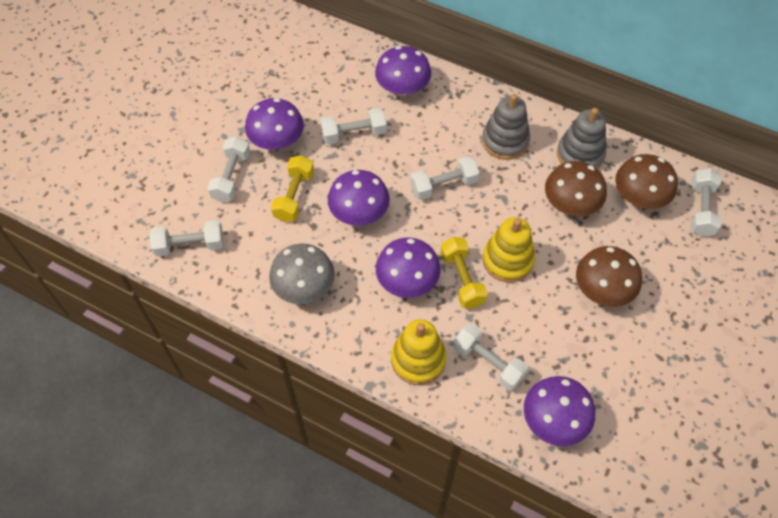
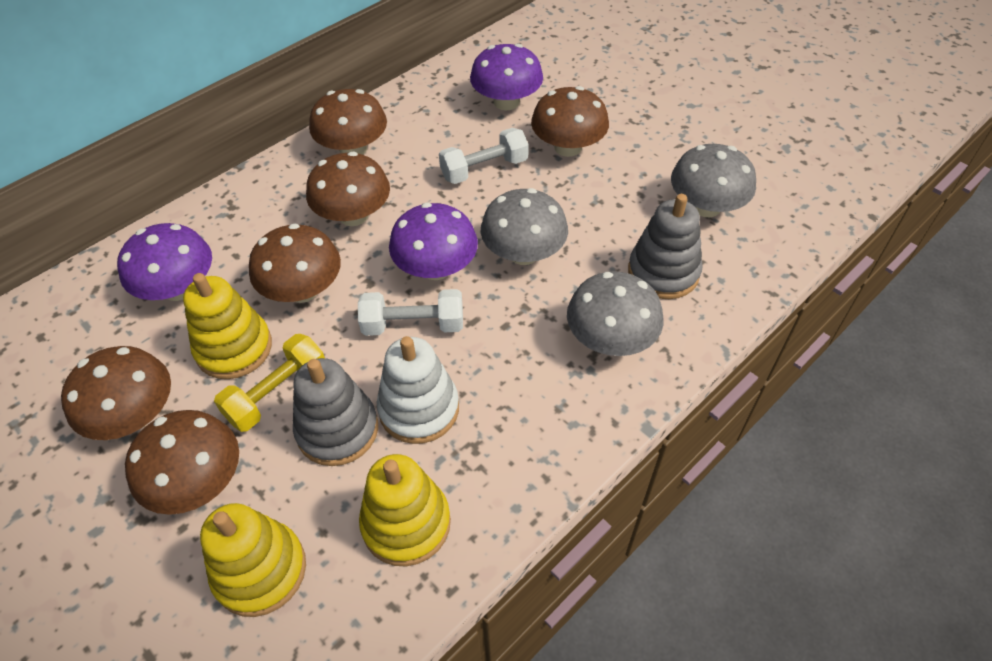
brown mushroom: [545,161,607,216] [576,246,642,307] [615,154,678,209] = 3 -> [61,346,171,440] [125,410,239,515] [249,223,341,303] [306,152,390,226] [309,89,387,155] [531,86,609,157] = 6
grey mushroom: [269,244,335,304] = 1 -> [481,188,568,265] [567,271,664,356] [671,144,756,217] = 3
purple mushroom: [245,98,304,150] [328,170,390,226] [375,46,431,96] [376,238,441,298] [524,376,595,446] = 5 -> [117,223,212,301] [389,203,478,280] [470,44,543,110] = 3
white dumbbell: [149,220,224,257] [207,136,250,202] [320,108,387,144] [410,156,480,200] [453,324,528,390] [691,168,721,237] = 6 -> [358,289,463,336] [439,128,529,184] = 2
white stacking toy: none = 0 -> [377,336,459,444] = 1
yellow dumbbell: [271,155,314,222] [440,237,488,308] = 2 -> [214,334,325,432] = 1
yellow stacking toy: [391,319,446,385] [482,217,535,282] = 2 -> [183,273,272,379] [200,503,306,617] [359,454,451,566] = 3

